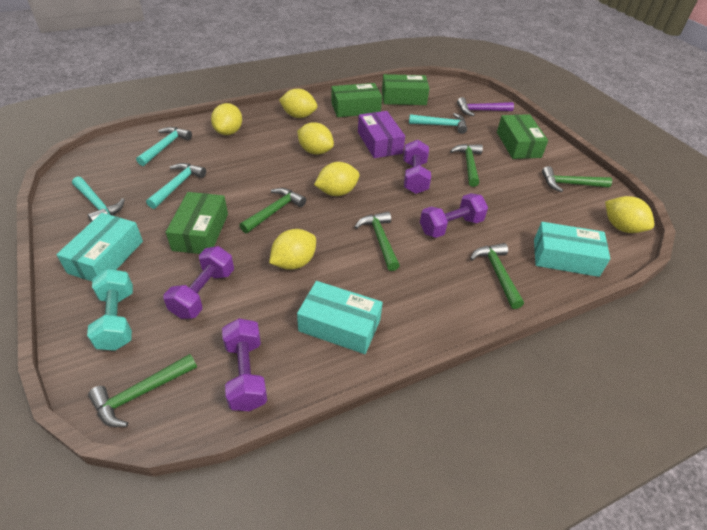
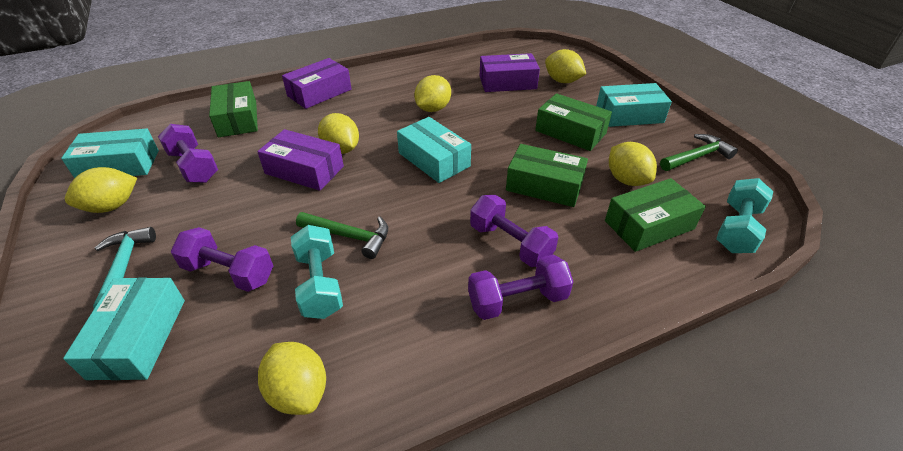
green hammer: [88,354,197,427] [239,188,306,233] [355,211,400,271] [450,144,483,187] [470,243,524,309] [542,166,612,192] = 6 -> [296,212,388,259] [660,134,738,171] = 2
purple box: [358,111,405,158] = 1 -> [257,129,344,191] [282,58,351,109] [480,53,540,92] = 3
purple hammer: [457,97,514,116] = 1 -> none = 0
turquoise box: [56,213,143,281] [297,281,383,354] [534,222,610,277] = 3 -> [61,128,159,178] [63,277,185,380] [397,117,471,183] [596,83,672,127] = 4
turquoise dumbbell: [87,269,133,351] = 1 -> [291,225,343,319] [716,178,773,253] = 2
turquoise hammer: [72,176,125,222] [136,127,192,166] [146,163,206,209] [409,113,467,134] = 4 -> [93,227,156,308] = 1

